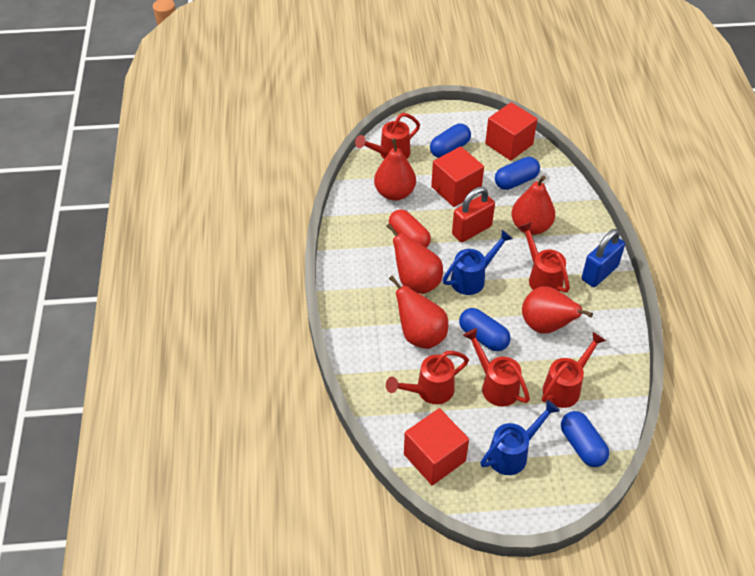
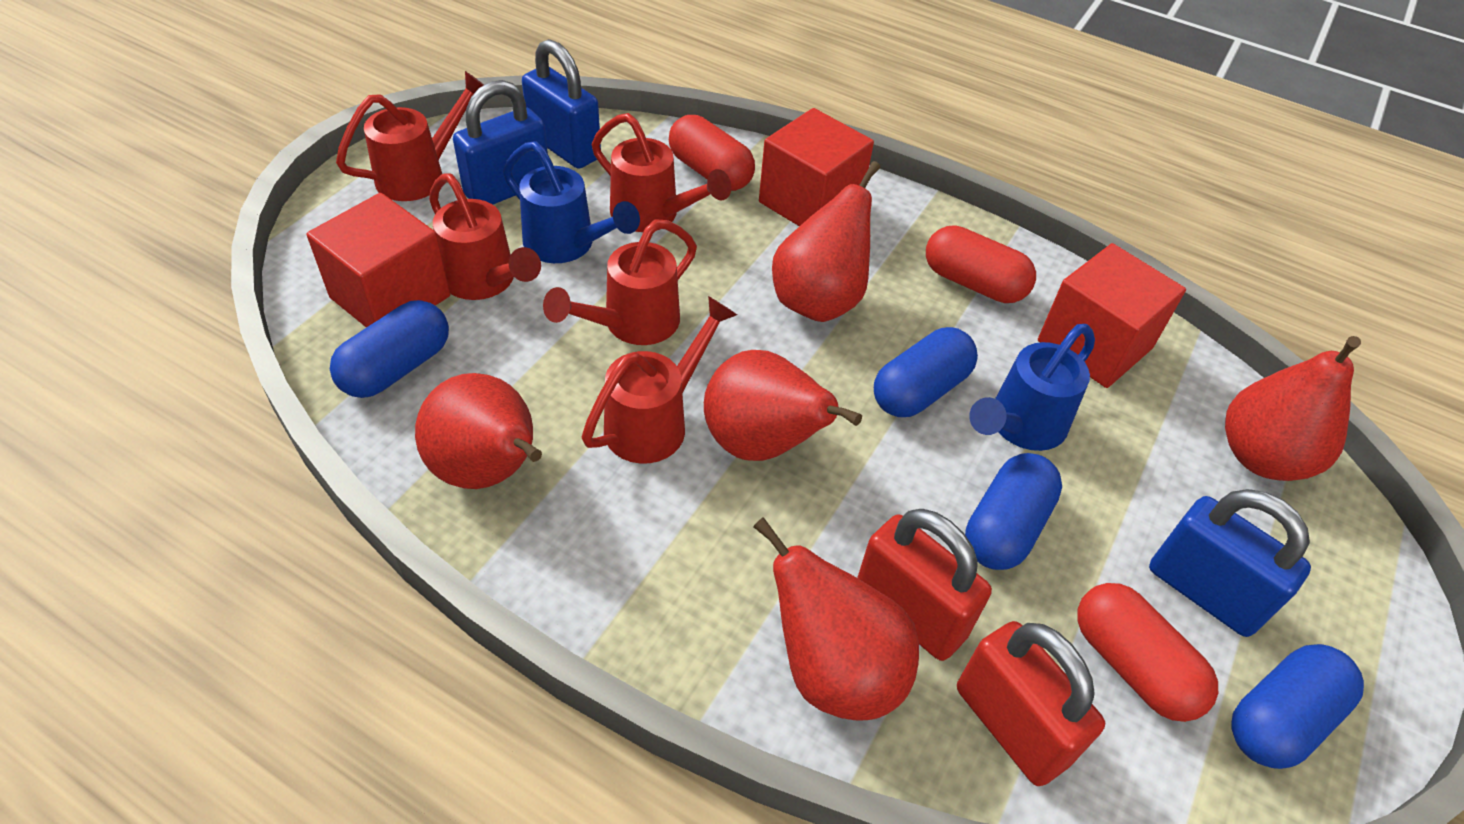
blue padlock: [582,229,625,287] = 1 -> [453,80,548,205] [522,39,601,169] [1149,489,1311,637] = 3
red capsule: [389,209,431,248] = 1 -> [669,115,755,191] [926,225,1036,303] [1077,583,1218,722] = 3
red padlock: [452,187,495,242] = 1 -> [857,509,992,661] [957,621,1105,786] = 2

